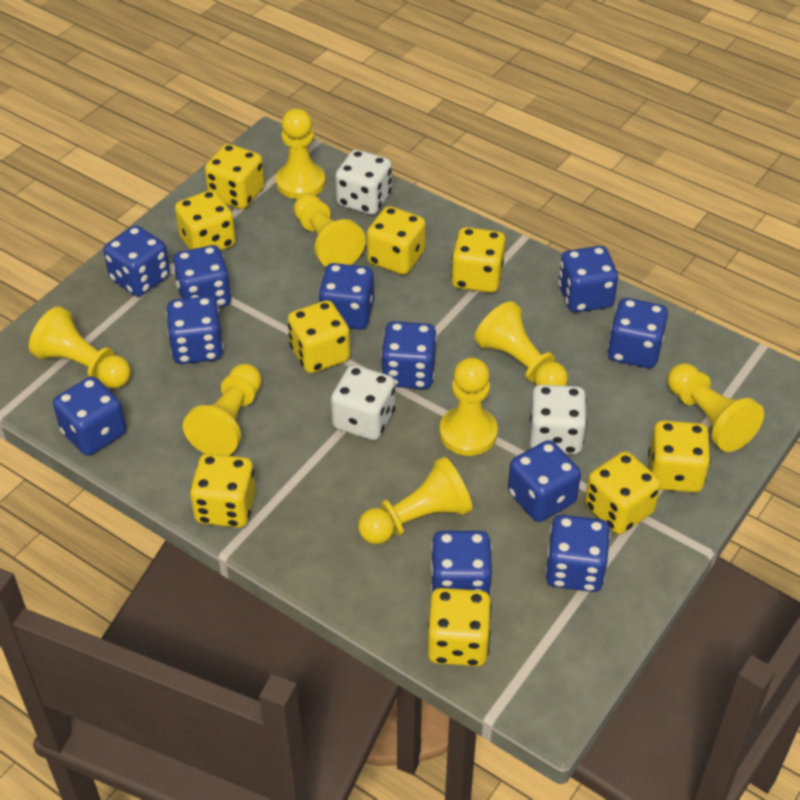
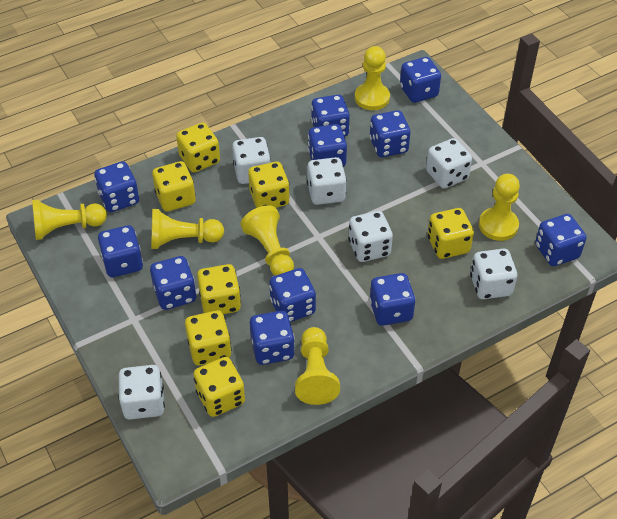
white dice: [331,365,395,440] [335,150,392,215] [530,385,587,454] = 3 -> [118,365,165,420] [232,137,271,184] [307,157,347,205] [348,211,393,262] [426,138,472,189] [470,249,517,299] = 6
yellow dice: [175,190,236,251] [190,453,256,528] [205,144,264,209] [287,300,350,373] [367,206,426,275] [428,588,492,666] [451,227,506,293] [585,451,661,534] [648,420,711,493] = 9 -> [152,161,196,212] [176,123,220,172] [185,311,232,365] [193,357,245,417] [197,264,241,314] [248,162,290,208] [428,208,474,259] = 7
yellow pawn: [29,306,131,388] [183,364,262,456] [276,108,325,199] [294,194,366,267] [358,457,473,544] [439,357,498,456] [474,301,568,386] [667,363,764,452] = 8 -> [32,200,107,240] [151,209,224,249] [241,205,294,276] [295,327,340,405] [355,46,390,110] [479,174,520,241] = 6

